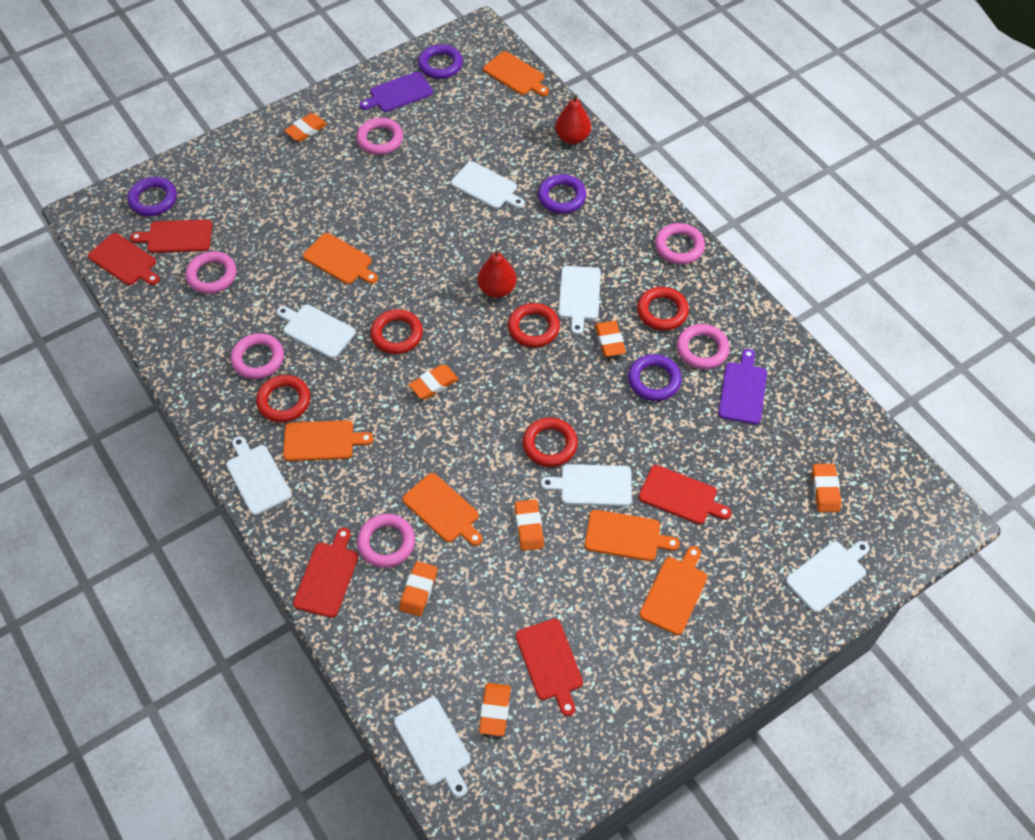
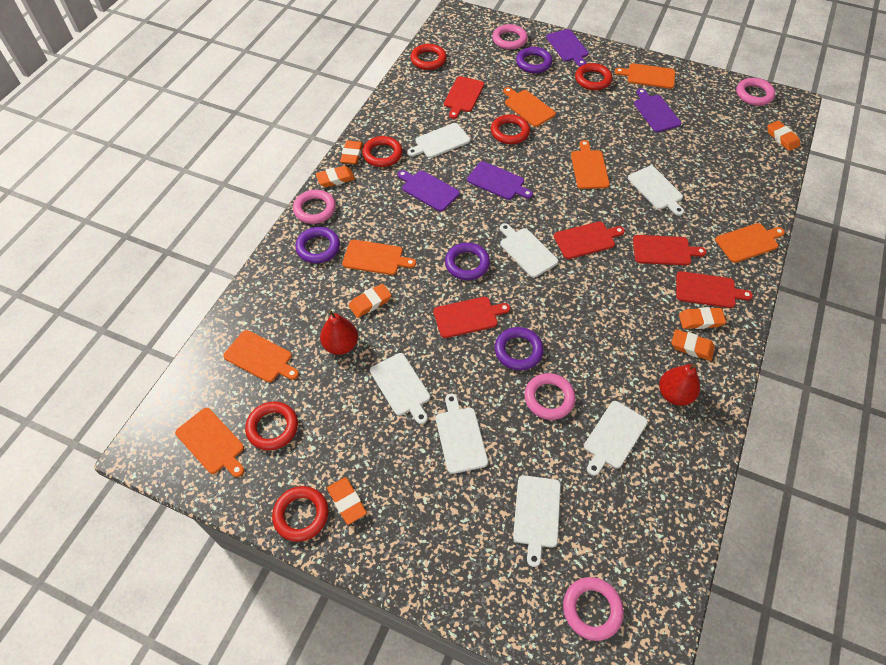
orange cutting board: [283,420,373,461] [303,233,378,284] [402,473,483,546] [483,51,549,96] [585,510,680,561] [639,546,707,635] = 6 -> [175,408,244,477] [223,330,299,382] [342,240,416,275] [503,87,556,127] [571,140,610,189] [615,63,675,89] [715,223,785,263] = 7
pink ring: [185,251,237,294] [231,333,284,379] [356,118,403,155] [357,514,415,568] [655,223,705,264] [677,324,730,369] = 6 -> [293,190,336,224] [492,24,528,50] [524,373,576,420] [563,577,624,641] [736,78,775,106] = 5
purple cutting board: [360,71,433,112] [718,349,767,424] = 2 -> [397,170,460,212] [467,161,533,200] [546,29,589,67] [634,88,681,132] = 4
red ring: [256,375,310,423] [370,309,423,354] [508,303,560,348] [522,417,578,467] [637,287,689,331] = 5 -> [245,401,298,450] [272,486,329,542] [362,136,402,167] [411,44,447,70] [491,114,530,144] [575,63,612,90] = 6

